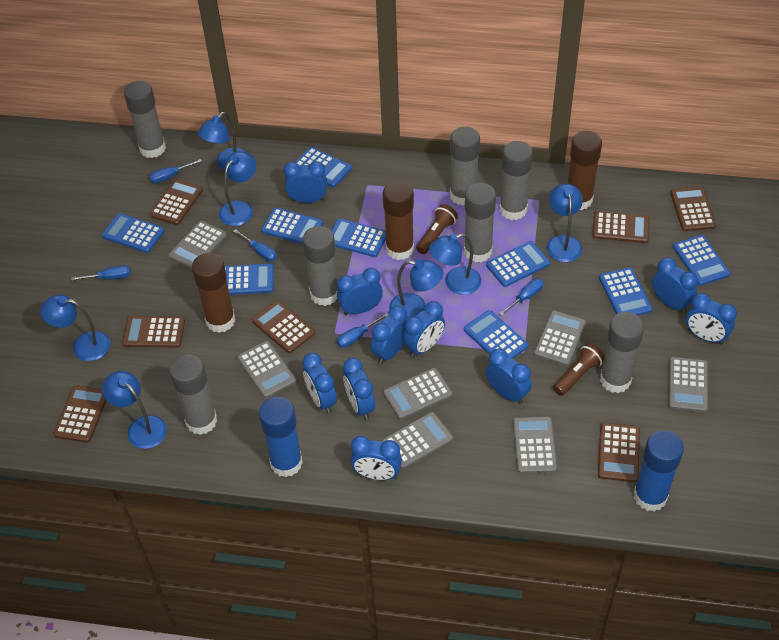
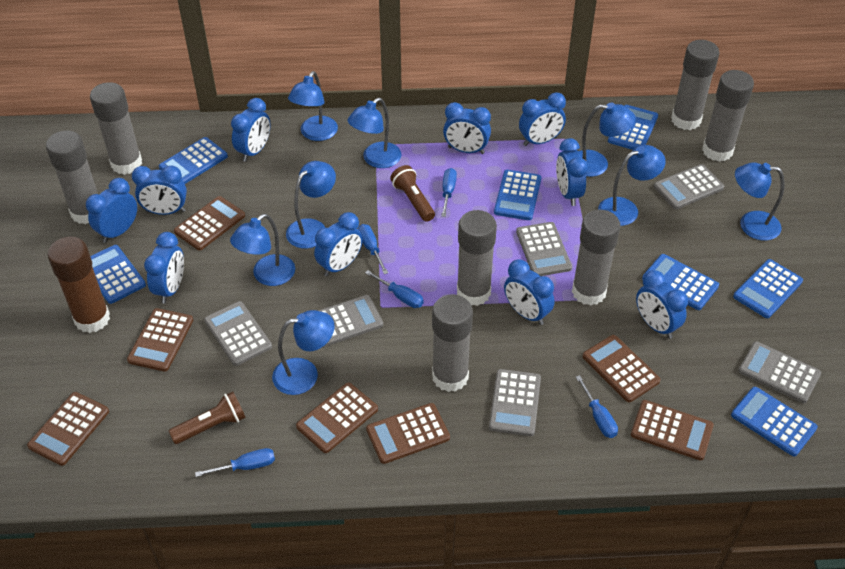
blue calculator: [102,213,164,253] [225,263,274,295] [261,208,323,244] [295,147,352,187] [331,218,386,257] [464,310,528,359] [486,241,550,287] [599,267,653,316] [673,235,730,286] = 9 -> [90,245,146,304] [159,137,228,184] [494,170,541,220] [608,105,658,150] [642,254,719,310] [731,387,818,457] [733,259,803,318] = 7
blue glue stick: [259,397,303,477] [634,430,684,512] = 2 -> none = 0
blue lamp: [40,295,110,361] [102,371,167,449] [198,112,246,170] [219,151,256,226] [389,259,443,320] [429,233,481,295] [547,183,583,262] = 7 -> [230,214,295,286] [272,310,335,395] [286,161,336,249] [288,71,338,141] [347,98,401,168] [579,103,636,177] [598,145,666,226] [735,163,784,241] = 8
brown glue stick: [192,253,235,333] [382,181,414,260] [568,131,602,210] = 3 -> [48,237,110,333] = 1
grey calculator: [168,221,227,269] [237,341,296,398] [382,412,453,469] [383,368,452,420] [513,416,557,473] [534,310,586,366] [668,357,708,412] = 7 -> [204,301,272,366] [318,295,383,347] [489,369,541,436] [516,222,572,276] [653,164,724,209] [738,341,821,403] = 6

